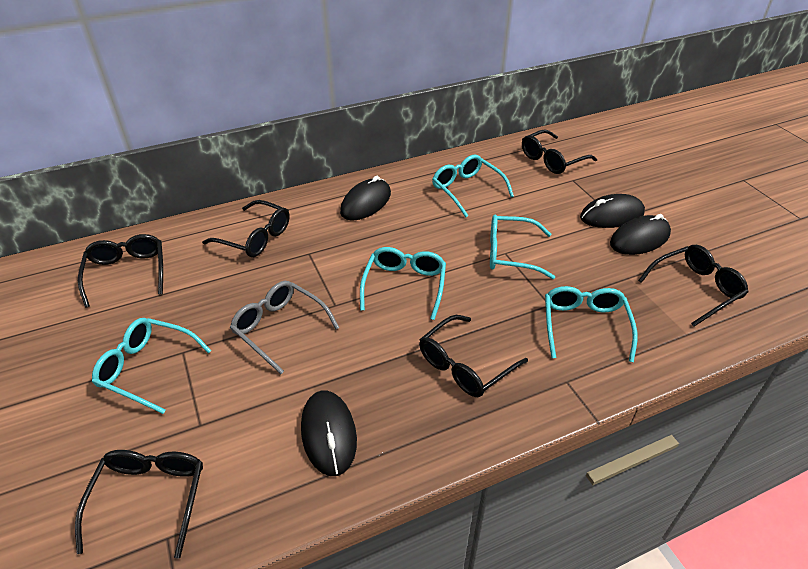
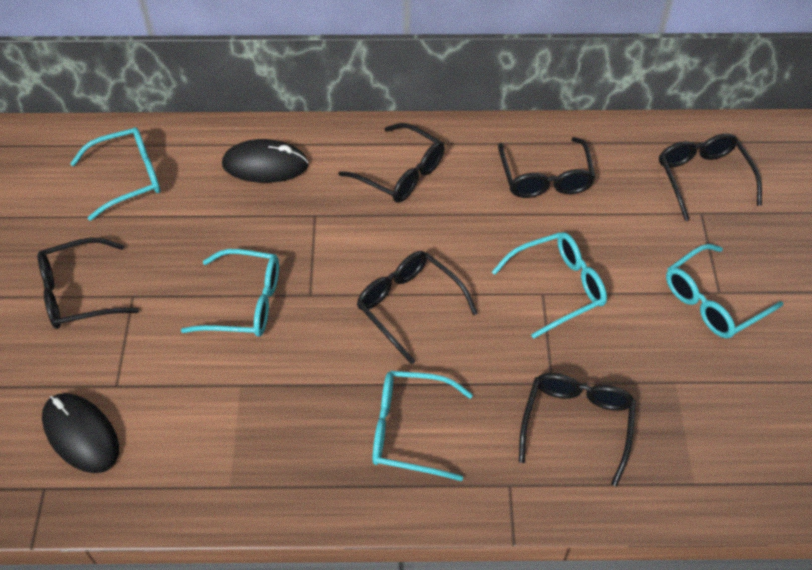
black mouse: [301,390,357,476] [340,176,391,220] [580,194,645,228] [610,214,671,255] = 4 -> [42,393,119,473] [222,139,308,183] = 2
grey glasses: [230,281,339,374] = 1 -> none = 0

